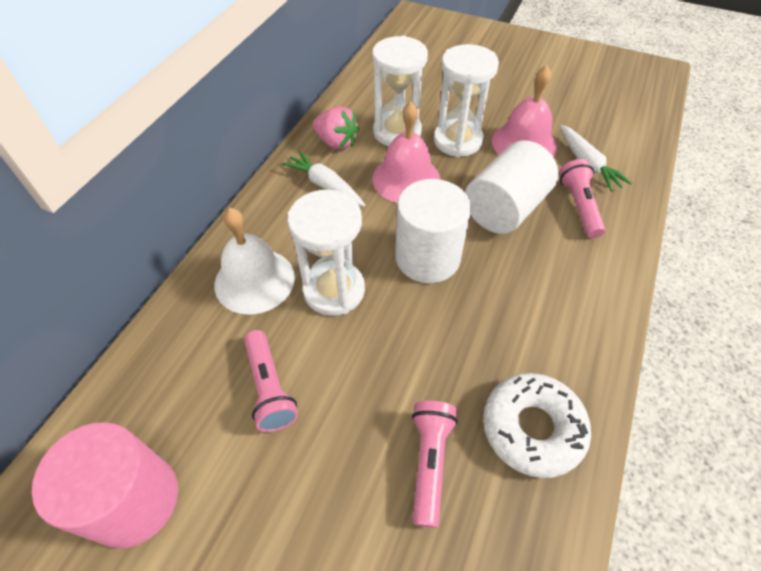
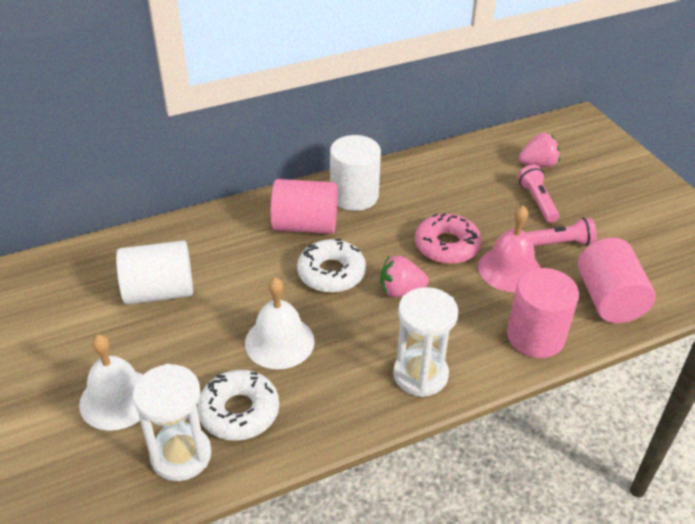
pink bell: [372,101,441,203] [492,65,557,157] = 2 -> [478,206,541,292] = 1
pink cylinder: [32,422,178,548] = 1 -> [271,179,338,234] [507,268,579,358] [578,238,656,323] = 3
pink donut: none = 0 -> [415,213,482,264] = 1
pink flashlight: [244,330,298,432] [412,401,458,528] [559,159,606,238] = 3 -> [518,165,559,223] [525,218,597,246] = 2
pink strawberry: [313,106,360,150] = 1 -> [380,256,429,297] [519,133,560,167] = 2
white bell: [214,208,295,315] = 1 -> [79,335,143,431] [245,277,315,369] = 2
white carrot: [281,150,365,207] [560,125,632,192] = 2 -> none = 0
white donut: [483,373,591,478] = 1 -> [197,370,279,441] [297,239,366,293] = 2
white hourglass: [287,190,365,316] [372,36,428,146] [434,44,499,157] = 3 -> [133,364,212,481] [393,287,458,397] = 2

